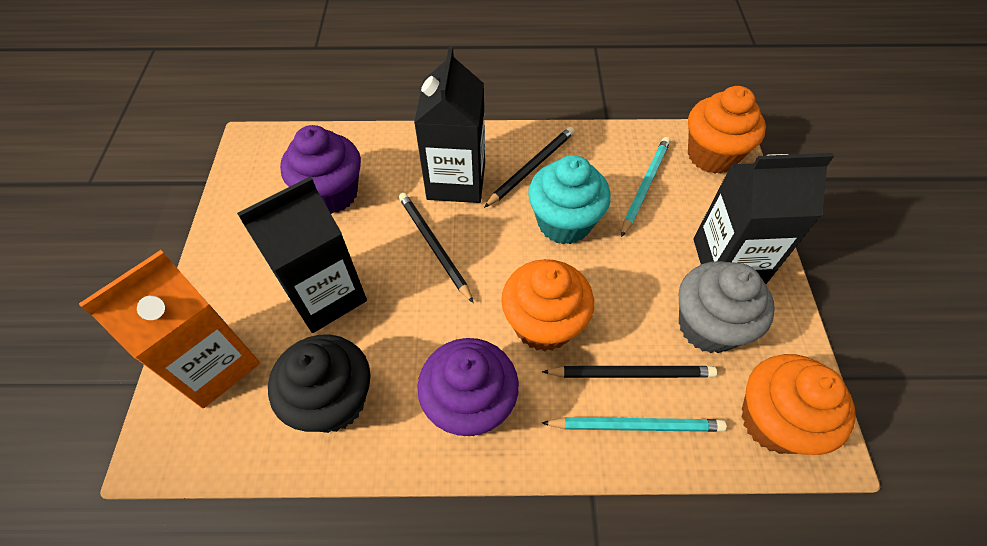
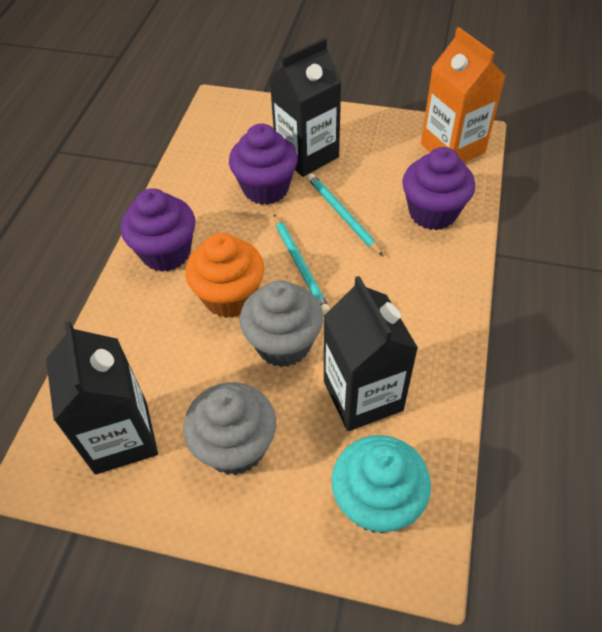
black cupcake: [268,334,371,433] = 1 -> none = 0
black pencil: [399,193,473,303] [484,127,575,208] [542,366,717,378] = 3 -> none = 0
grey cupcake: [679,261,775,353] = 1 -> [183,382,276,475] [240,280,323,367] = 2
orange cupcake: [501,259,594,351] [688,86,766,174] [741,354,856,455] = 3 -> [185,233,264,318] = 1
purple cupcake: [280,125,361,214] [417,338,519,436] = 2 -> [121,188,195,272] [229,123,298,205] [402,147,475,230] = 3

